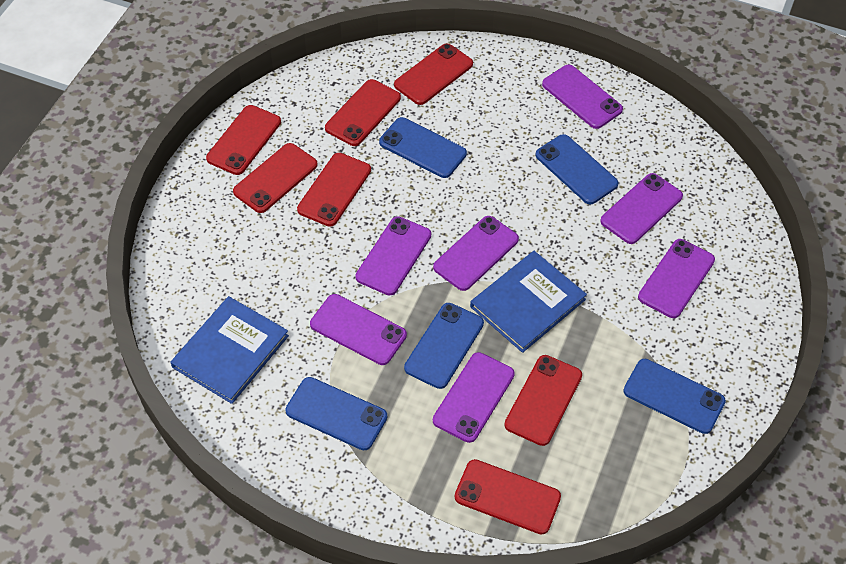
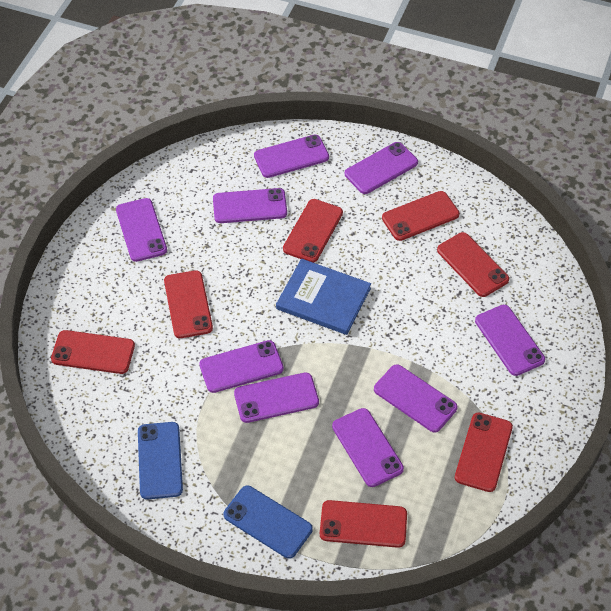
blue book: [171,296,289,404] [470,251,587,353] = 2 -> [276,259,371,335] = 1
blue phone: [285,377,387,450] [379,117,467,178] [404,303,484,389] [535,134,619,204] [623,359,726,434] = 5 -> [138,422,183,500] [223,486,313,559] = 2
purple phone: [310,294,407,365] [355,216,431,295] [433,216,519,291] [433,352,515,443] [542,65,623,129] [600,173,683,244] [638,239,715,318] = 7 -> [116,198,167,262] [199,340,284,393] [213,188,287,223] [234,372,319,423] [254,135,329,178] [332,408,404,487] [345,142,418,194] [374,364,458,433] [475,305,545,376] = 9

